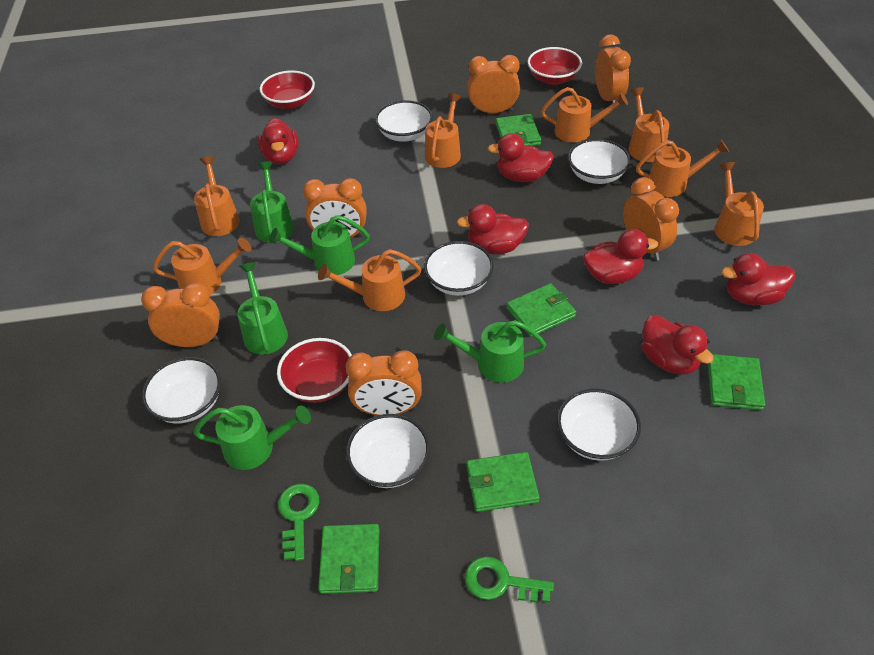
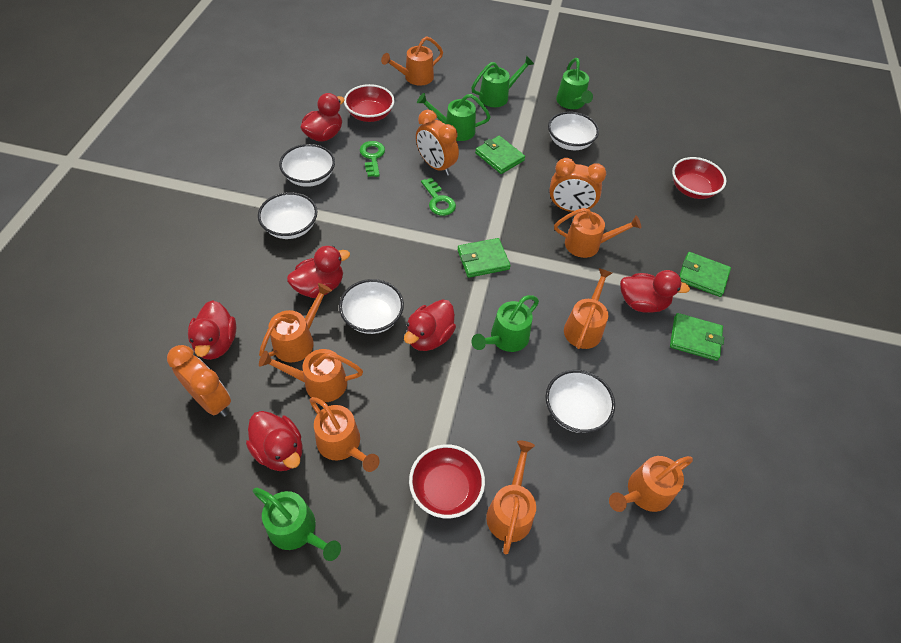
green wallet: [318,524,379,594] [467,452,540,512] [496,114,541,146] [506,283,576,337] [708,354,765,410] = 5 -> [457,238,511,278] [475,136,525,174] [670,313,724,361] [679,252,731,297] = 4
orange clock: [141,283,220,347] [303,178,367,238] [346,350,422,415] [468,55,520,113] [595,34,631,108] [623,177,679,260] = 6 -> [167,345,231,417] [416,110,459,176] [549,158,606,212] = 3
white bowl: [142,357,221,423] [346,414,430,488] [375,100,433,142] [424,241,494,296] [557,389,641,461] [568,139,631,184] = 6 -> [258,192,317,239] [279,144,335,187] [339,279,404,334] [545,370,615,433] [548,112,599,150] = 5

